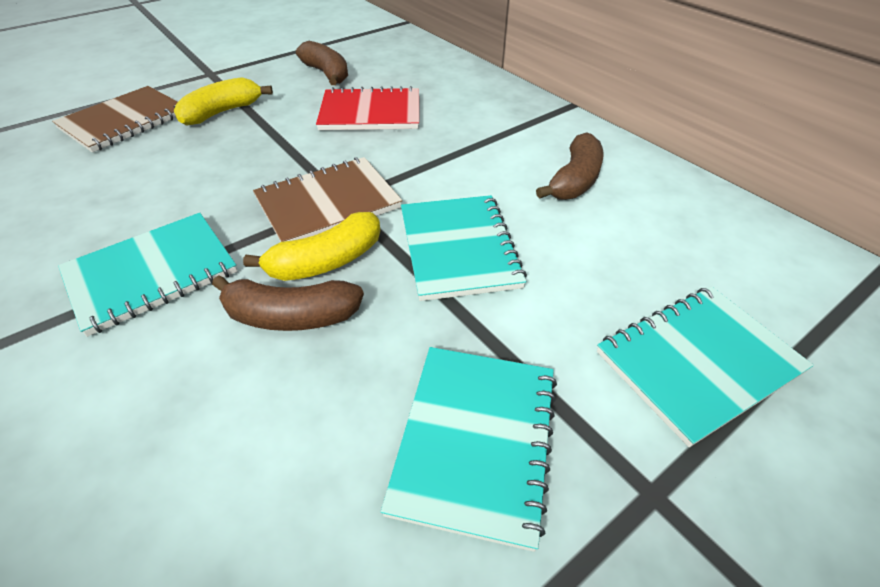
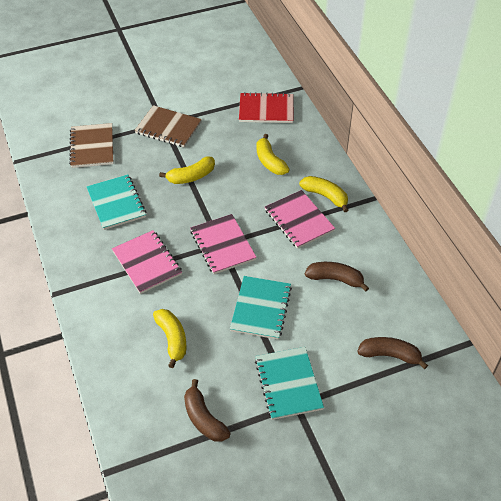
pink notebook: none = 0 -> [112,230,182,294] [190,214,257,274] [265,190,335,249] = 3
turquoise notebook: [58,213,237,337] [381,347,557,552] [401,195,527,301] [597,286,814,447] = 4 -> [86,174,146,230] [230,276,292,340] [255,347,324,420] = 3
yellow banana: [174,77,273,126] [243,212,380,281] = 2 -> [153,309,186,368] [159,157,215,184] [257,134,290,175] [299,176,349,212] = 4

